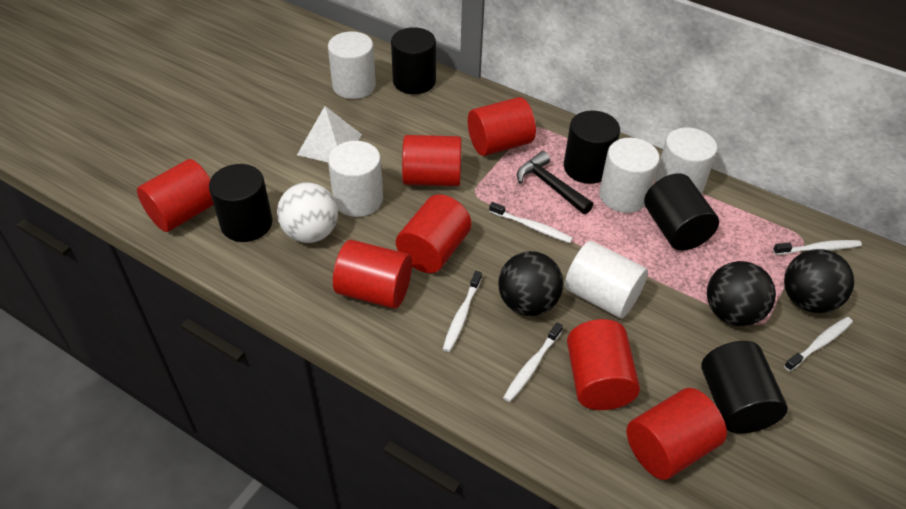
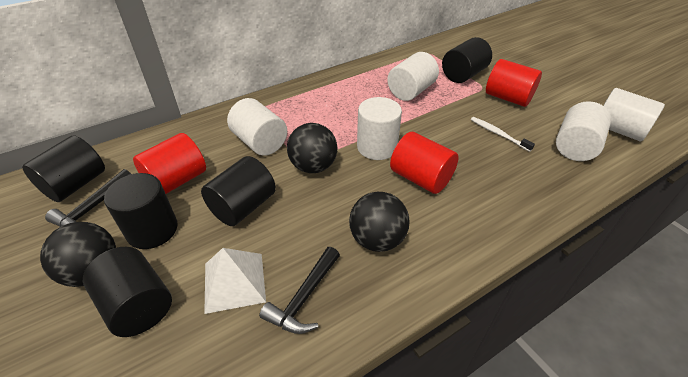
black hammer: [517,151,593,214] = 1 -> [45,169,131,227] [259,247,340,334] = 2
red cylinder: [137,159,214,232] [333,240,412,309] [396,194,472,273] [402,135,461,186] [468,97,536,156] [567,319,640,410] [627,388,727,480] = 7 -> [133,133,206,194] [390,132,459,194] [486,59,542,107] = 3
white ball: [277,182,338,243] = 1 -> none = 0
white toothbrush: [443,271,482,352] [489,202,573,243] [503,322,563,402] [773,240,862,255] [784,317,853,371] = 5 -> [471,117,535,152] = 1

